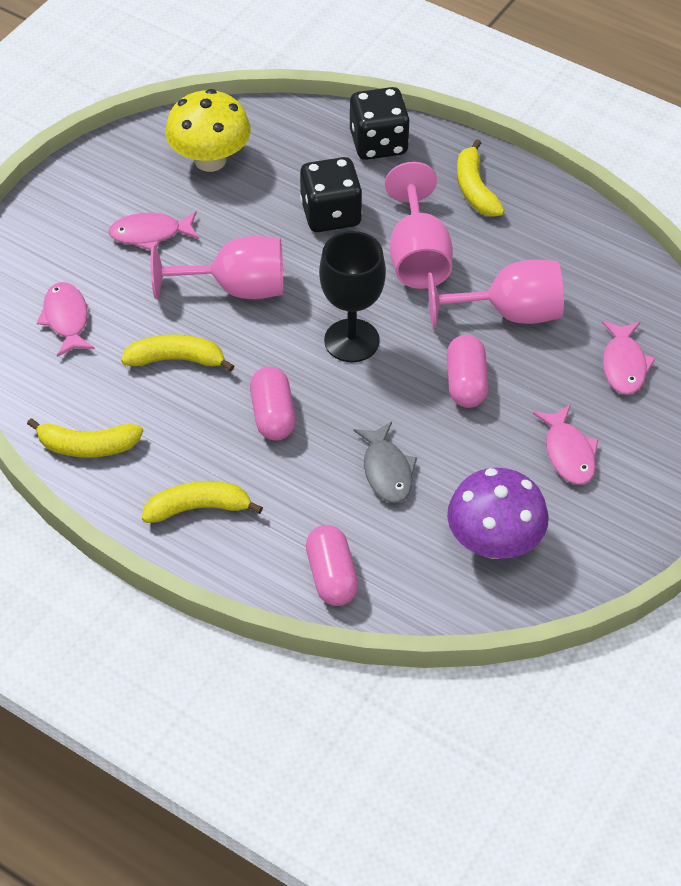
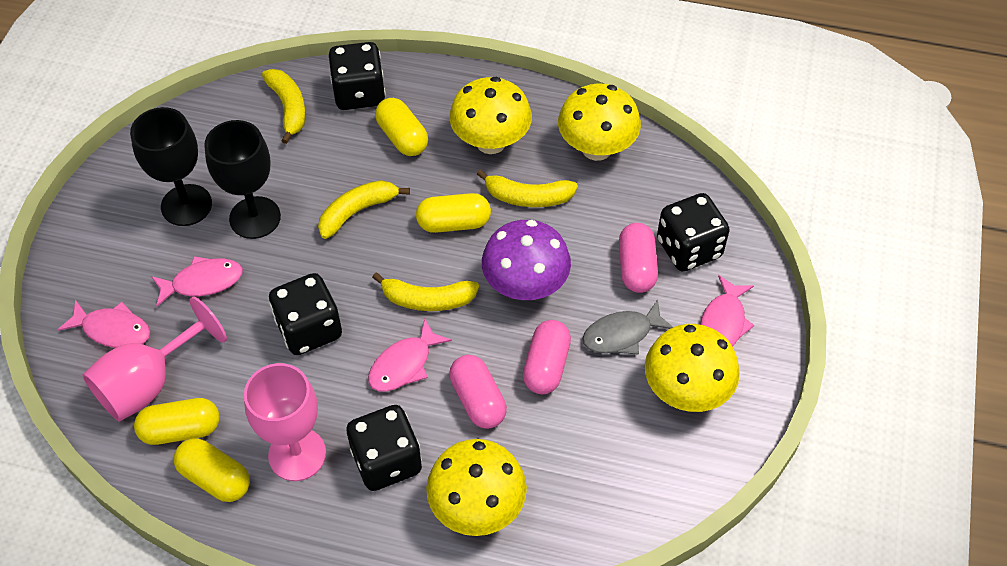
black dice: [300,157,363,232] [350,87,410,160] = 2 -> [269,273,342,355] [329,42,386,110] [346,405,422,491] [657,193,730,271] = 4
black goblet: [319,231,386,362] = 1 -> [130,107,212,226] [204,120,281,239] = 2
pink goblet: [151,236,284,299] [385,162,453,289] [428,260,564,328] = 3 -> [82,297,227,421] [244,363,326,481] = 2
yellow capsule: none = 0 -> [134,398,220,445] [174,438,250,502] [375,98,428,156] [416,193,491,233] = 4
yellow mushroom: [165,89,251,172] = 1 -> [426,439,527,536] [449,77,532,154] [558,83,641,161] [645,324,740,412] = 4

